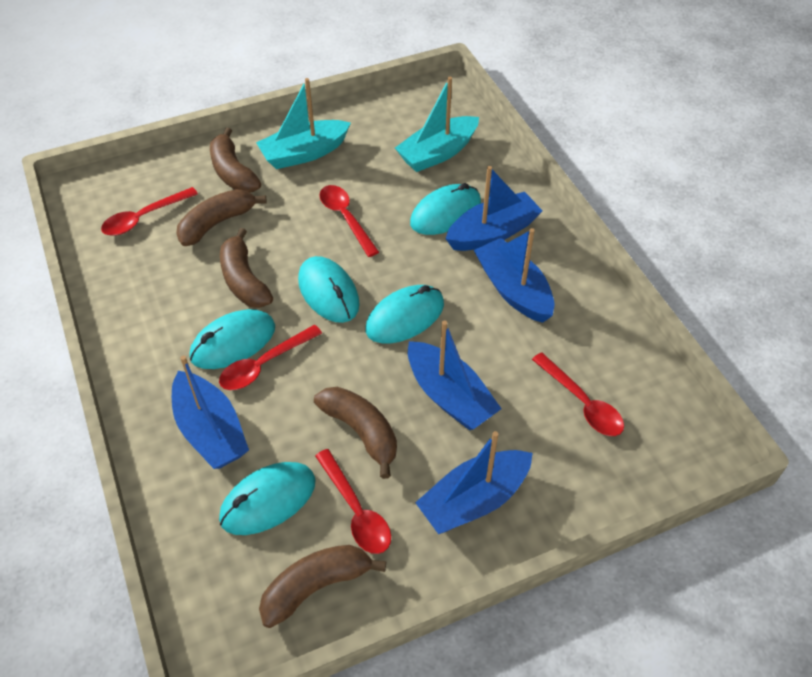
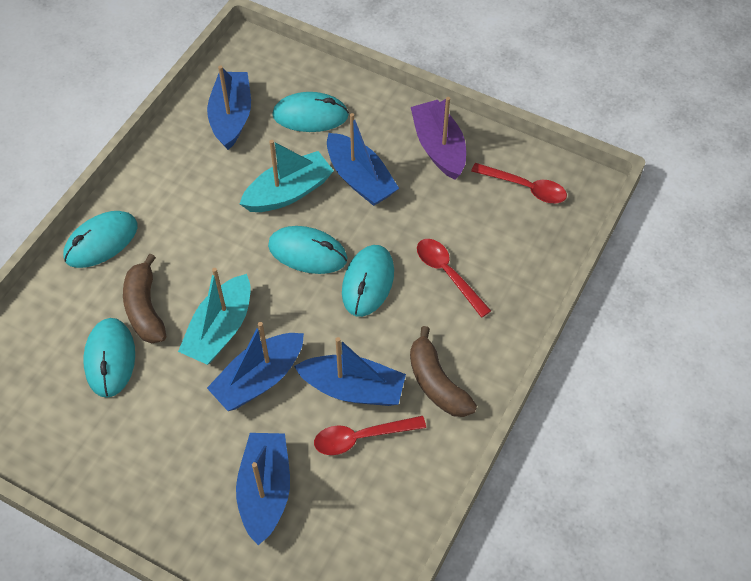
brown banana: [176,189,267,246] [210,128,261,193] [220,228,273,308] [259,545,386,628] [314,387,397,479] = 5 -> [123,254,166,343] [410,326,477,417] = 2
purple boat: none = 0 -> [411,97,466,180] = 1
red spoon: [101,187,198,236] [219,325,322,390] [315,449,391,554] [320,185,379,257] [532,352,624,436] = 5 -> [314,416,426,455] [417,239,491,318] [471,163,567,203] = 3

